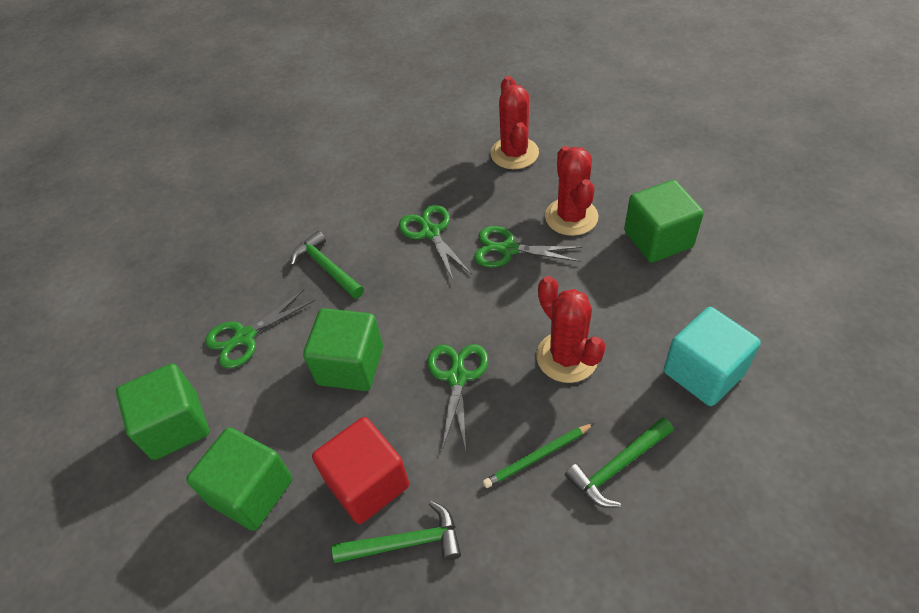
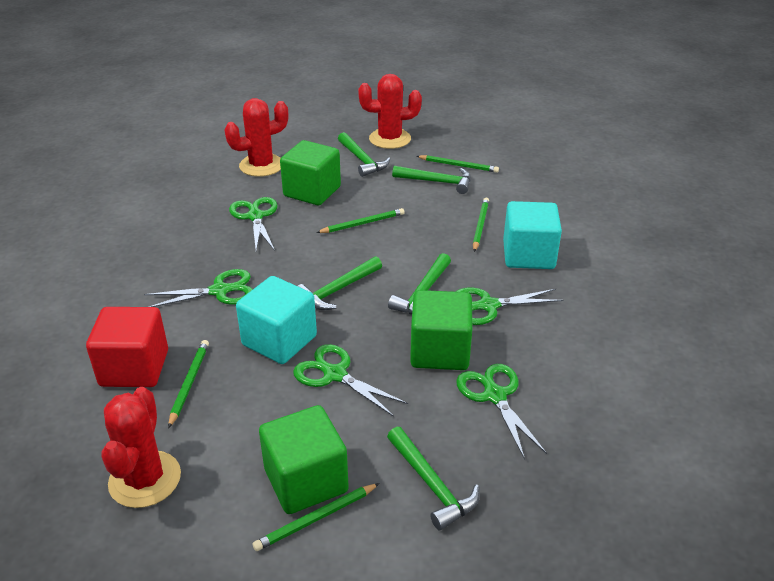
green cube: [116,363,209,460] [186,427,292,531] [303,308,383,391] [624,180,704,263] = 4 -> [259,405,349,514] [280,140,341,205] [410,290,472,370] = 3
green hammer: [290,231,364,299] [332,501,461,563] [565,417,674,508] = 3 -> [298,256,382,310] [338,132,390,177] [387,427,480,530] [388,253,451,315] [392,166,471,194] = 5
green pencil: [483,423,594,488] = 1 -> [168,340,209,428] [253,483,380,551] [316,208,405,233] [417,155,499,173] [473,197,489,252] = 5
green scissors: [205,289,315,368] [399,205,472,282] [428,344,488,450] [474,226,582,268] = 4 -> [144,269,253,307] [229,197,277,251] [293,344,408,417] [455,288,564,325] [456,364,547,460] = 5
turquoise cube: [664,307,761,406] = 1 -> [236,276,317,364] [503,201,562,269] = 2

